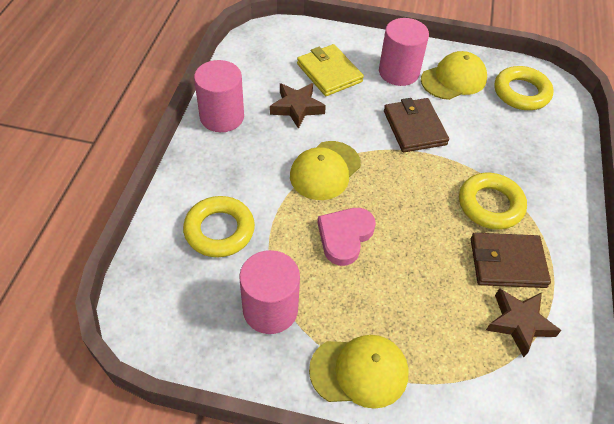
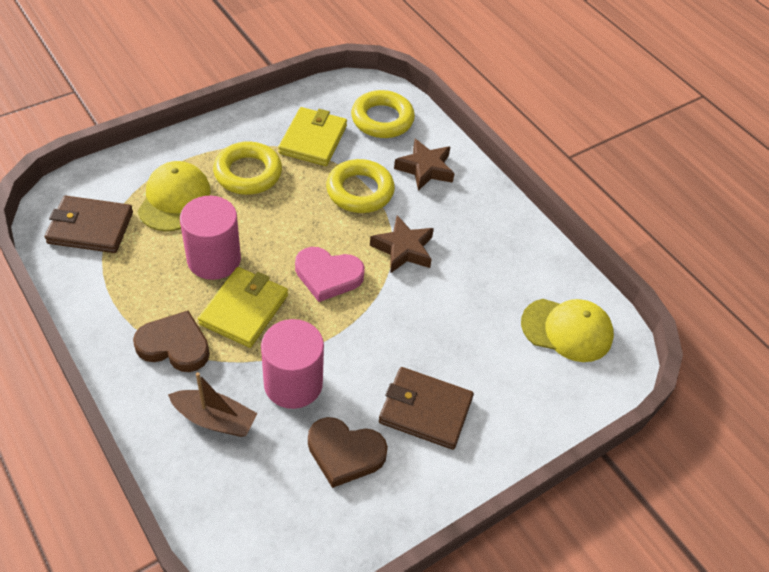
brown boat: none = 0 -> [168,372,258,437] = 1
brown heart: none = 0 -> [133,311,210,372] [308,417,388,488] = 2
pink cylinder: [194,60,244,132] [239,250,300,334] [379,18,429,86] = 3 -> [180,196,241,280] [261,319,324,409] = 2
yellow cap: [290,141,361,200] [309,335,409,409] [421,51,487,100] = 3 -> [138,161,211,231] [521,299,614,362] = 2
yellow wallet: [297,44,364,96] = 1 -> [198,267,288,348] [278,107,347,166] = 2

